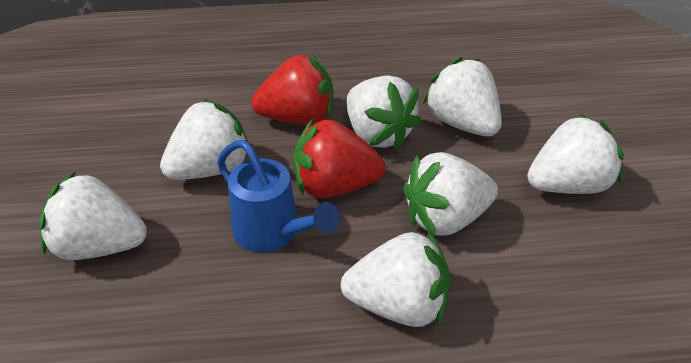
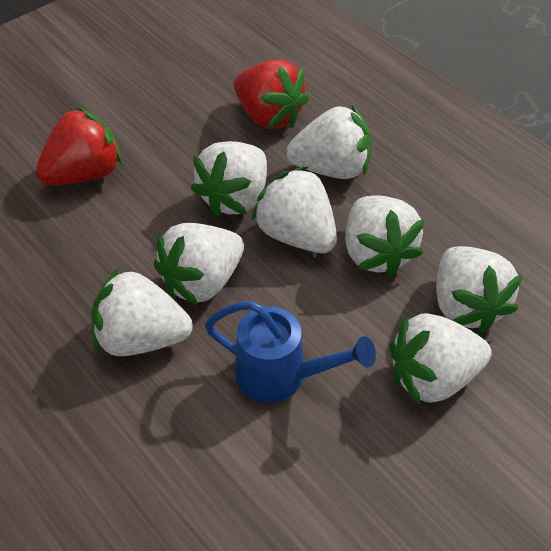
white strawberry: [39,171,147,260] [160,99,248,180] [341,230,451,327] [347,75,422,150] [403,152,498,237] [423,57,502,136] [527,114,624,194] = 7 -> [92,268,193,356] [154,223,244,306] [191,141,267,217] [252,166,337,253] [286,105,372,179] [345,195,425,278] [389,313,492,405] [436,246,522,334] = 8

